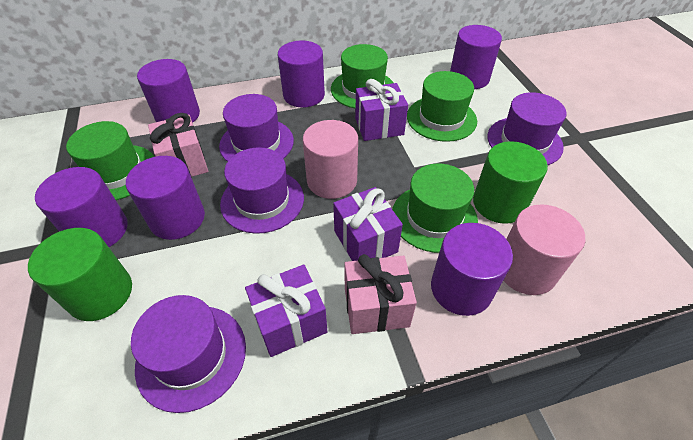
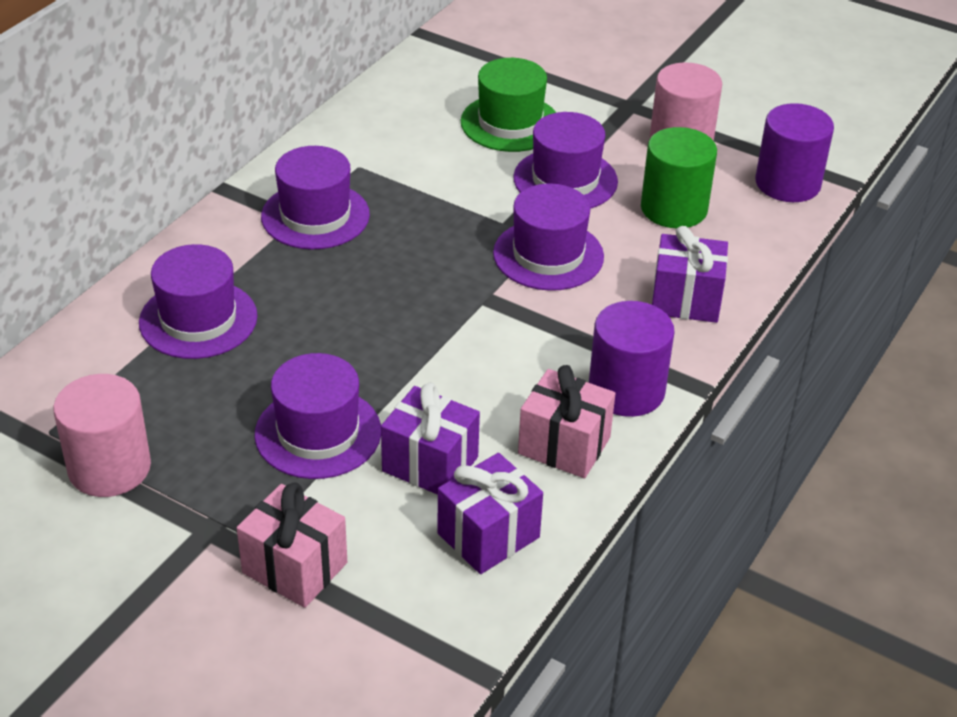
green cylinder: [28,228,132,321] [473,141,548,224] = 2 -> [641,127,717,228] = 1
green hat: [66,121,154,200] [331,44,393,109] [392,164,478,253] [407,71,477,142] = 4 -> [461,58,557,152] = 1
purple cylinder: [35,167,128,247] [126,156,205,240] [137,59,200,123] [278,41,325,108] [431,223,513,316] [450,25,502,89] = 6 -> [589,301,674,417] [755,103,834,202] = 2
purple hat: [131,295,246,413] [219,94,294,162] [220,147,304,234] [487,92,567,165] = 4 -> [139,244,257,359] [254,353,381,479] [261,146,370,249] [493,183,604,291] [513,112,618,209] = 5

